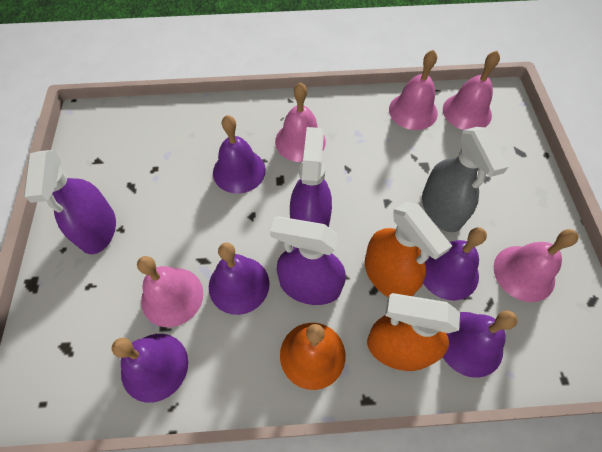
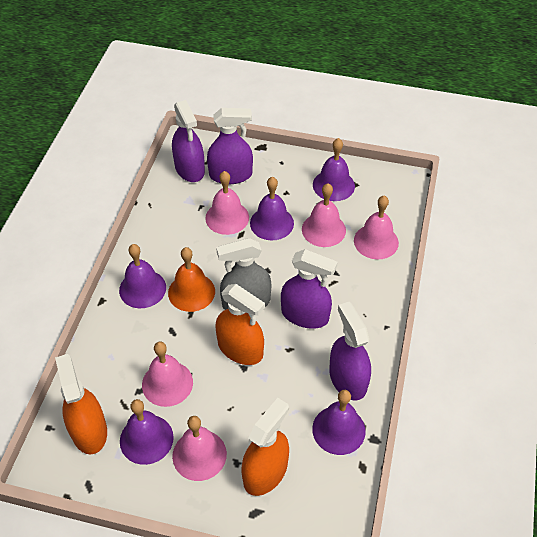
orange spray bottle: [365,202,452,297] [367,293,460,371] = 2 -> [55,354,107,454] [215,284,265,365] [241,398,289,496] = 3
purple spray bottle: [24,150,116,254] [270,216,346,305] [290,127,332,227] = 3 -> [172,100,205,182] [207,108,253,184] [281,249,338,329] [329,302,371,401] = 4

